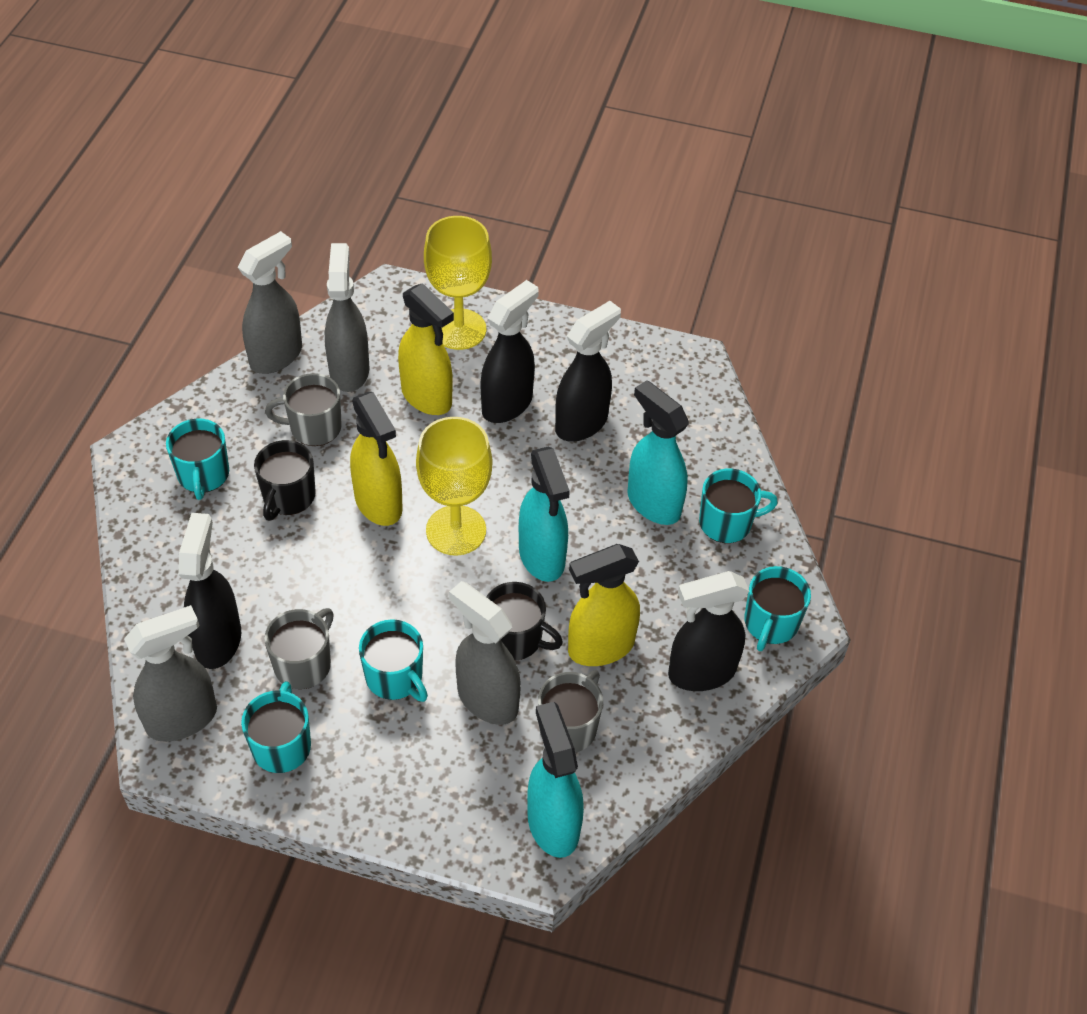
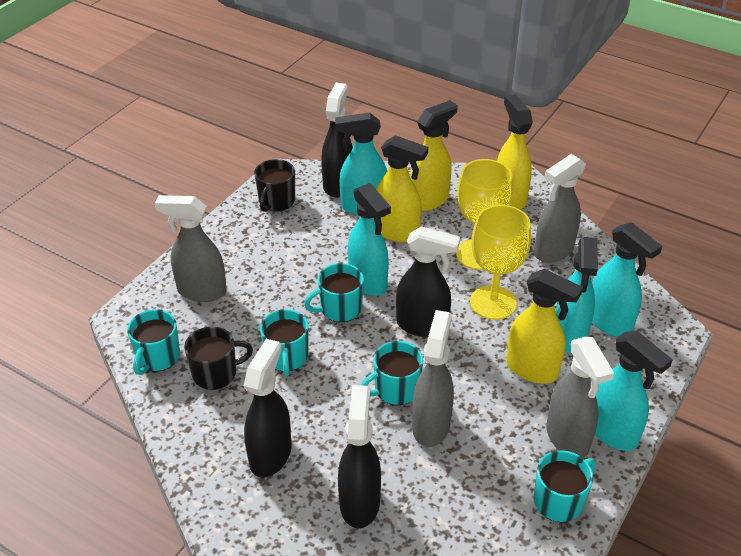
grey mug: [264,608,334,689] [265,373,342,446] [538,670,603,752] = 3 -> none = 0
turquoise spray bottle: [519,447,570,582] [527,702,584,858] [627,380,689,525] = 3 -> [335,112,387,215] [348,183,391,296] [555,237,598,353] [592,222,662,337] [595,331,673,451] = 5
yellow spray bottle: [350,392,403,526] [398,283,454,415] [568,544,640,666] = 3 -> [376,135,428,242] [410,100,458,211] [497,95,533,209] [506,269,583,384] = 4

